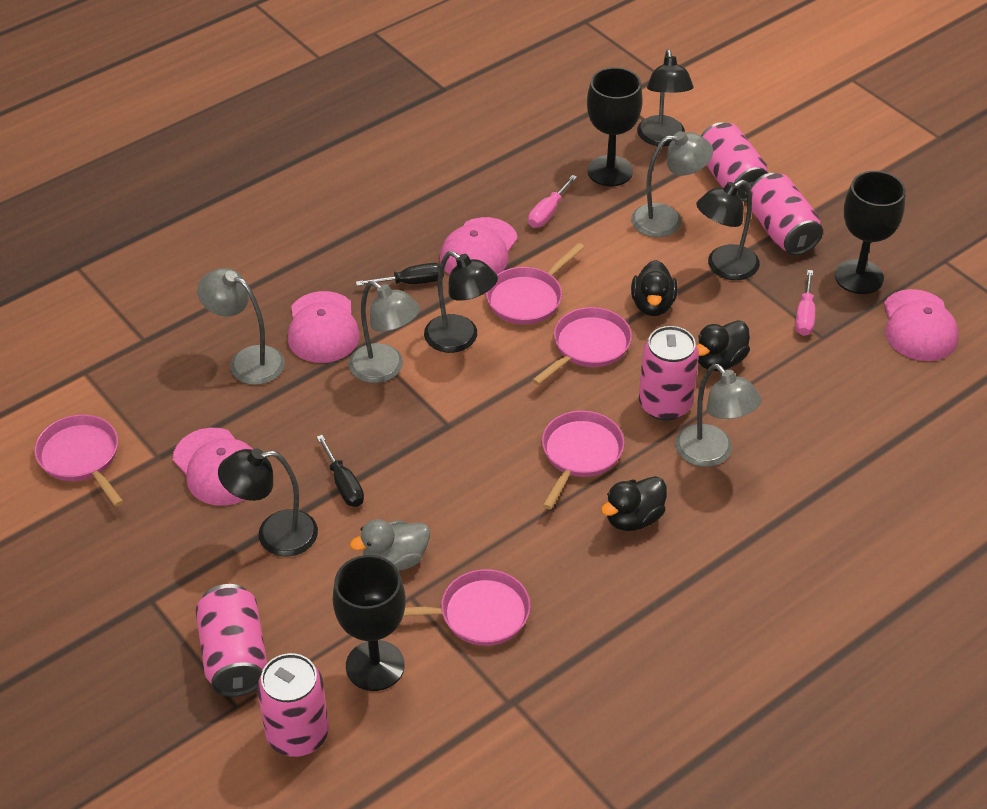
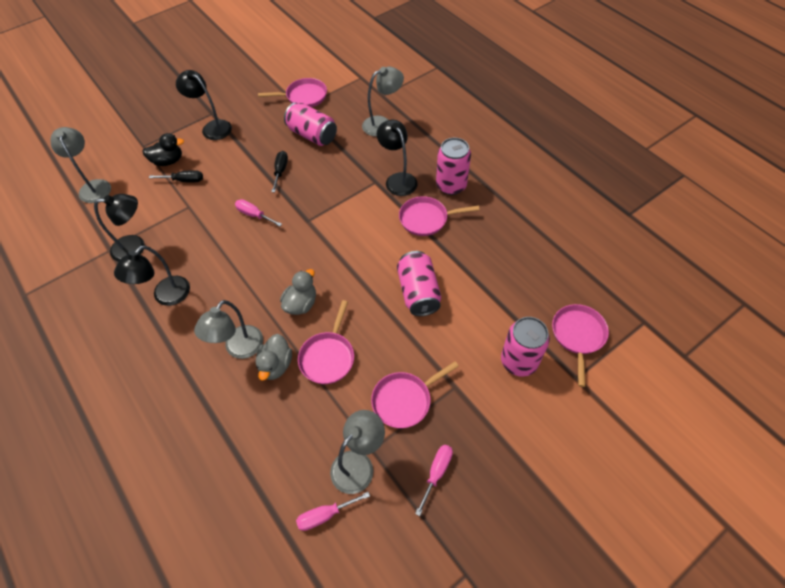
black duck: [601,476,667,531] [631,260,678,316] [697,320,750,371] = 3 -> [142,133,184,166] = 1
black goblet: [333,555,406,691] [587,67,643,186] [835,171,905,294] = 3 -> none = 0
grey duck: [350,519,430,571] = 1 -> [256,334,292,381] [280,269,316,315] = 2
pink can: [196,584,267,697] [257,653,329,757] [639,326,699,421] [701,122,768,202] [750,173,823,255] = 5 -> [284,103,337,146] [397,251,441,316] [436,138,471,195] [501,317,550,377] = 4
pink cap: [173,428,253,506] [288,291,360,363] [440,217,518,275] [884,289,959,361] = 4 -> none = 0
pink screwdriver: [528,175,577,228] [795,270,815,336] = 2 -> [235,199,282,227] [296,492,370,531] [415,445,453,516] = 3

